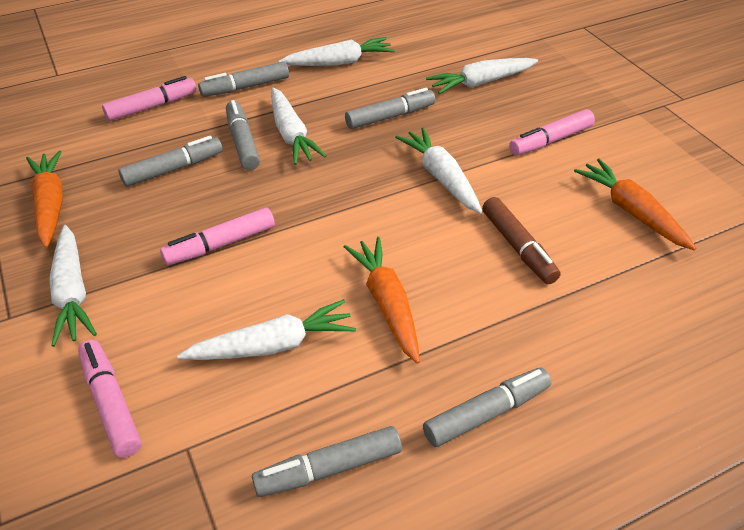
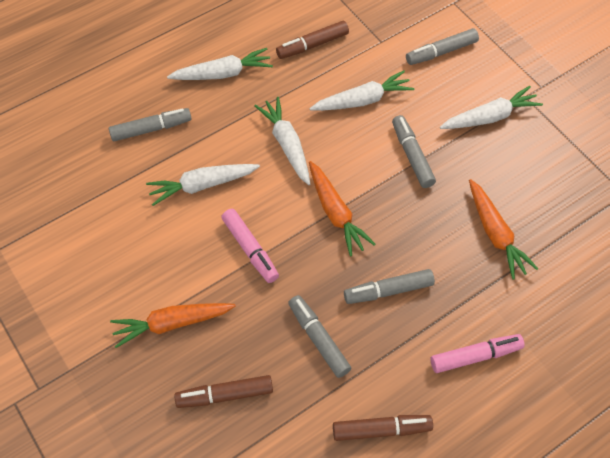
brown marker: [482,197,561,284] = 1 -> [174,375,273,408] [276,21,349,59] [333,415,433,441] = 3
grey marker: [118,136,223,187] [198,61,289,97] [226,100,260,170] [252,426,402,497] [345,88,435,129] [423,368,552,447] = 6 -> [109,108,192,141] [288,295,351,378] [344,269,435,304] [392,115,436,188] [406,28,479,65] = 5
pink marker: [78,340,141,458] [102,76,197,121] [160,208,275,265] [509,109,595,155] = 4 -> [221,209,279,283] [430,334,525,373] = 2
white carrot: [50,225,97,347] [177,299,356,360] [271,88,326,165] [278,37,395,66] [395,127,482,213] [426,58,538,94] = 6 -> [146,164,260,206] [167,48,273,80] [254,97,310,185] [310,71,414,111] [440,86,543,129] = 5

